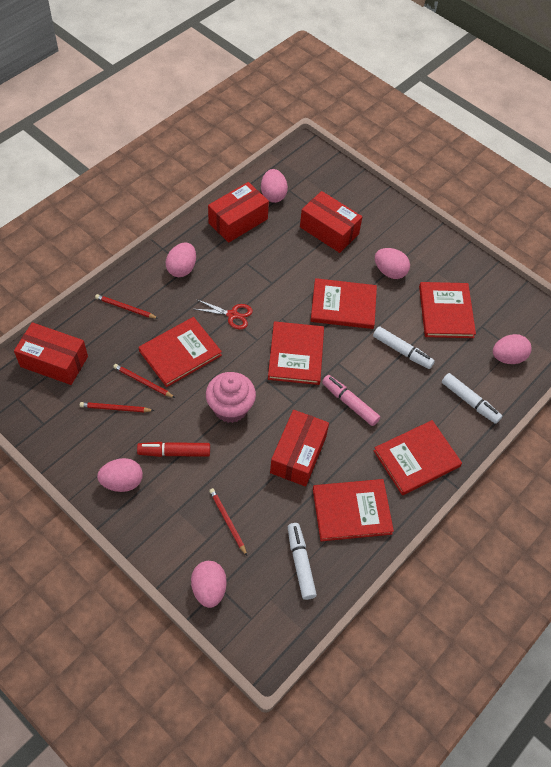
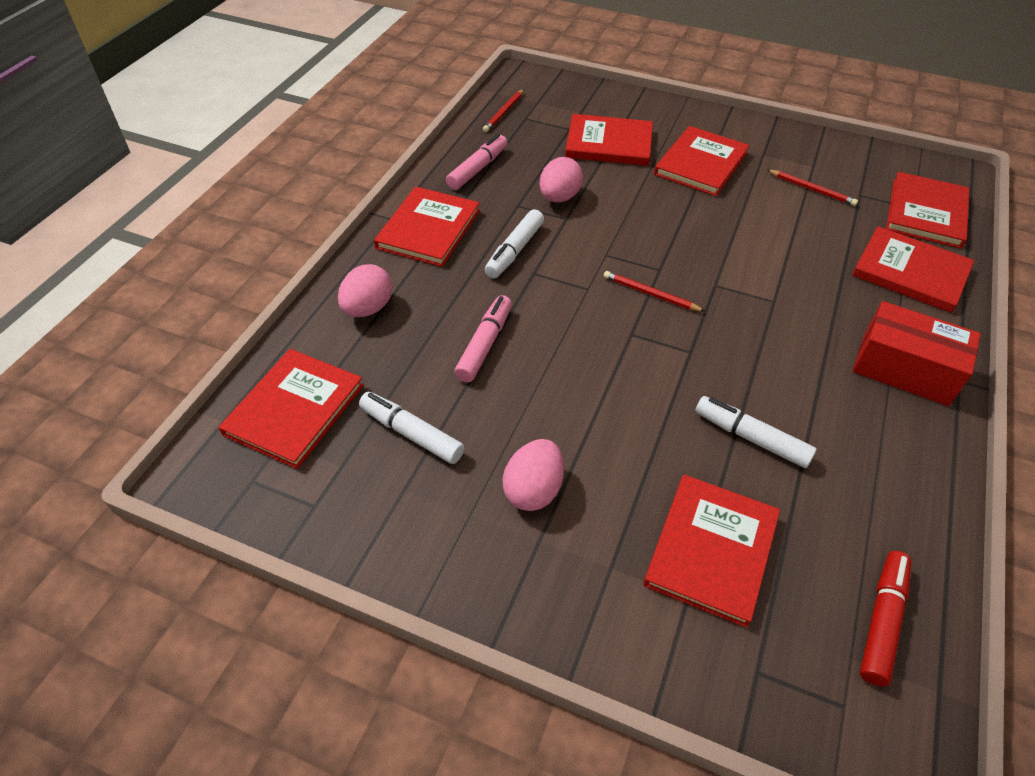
pink cupcake: [206,372,256,423] = 1 -> none = 0
pink egg: [97,458,143,492] [166,242,196,277] [191,561,227,608] [261,169,288,203] [375,248,410,279] [493,334,532,364] = 6 -> [338,264,393,317] [502,439,564,511] [539,157,583,203] = 3
pink marker: [322,375,380,426] = 1 -> [446,134,507,190] [454,295,512,382] = 2
red book: [138,317,222,387] [268,321,324,385] [311,278,377,329] [313,479,394,541] [374,420,462,495] [419,282,476,338] = 6 -> [218,349,364,469] [374,187,480,267] [565,114,653,166] [643,475,780,628] [654,126,750,196] [852,226,974,313] [886,172,970,248] = 7
red box: [14,322,88,385] [208,182,269,243] [270,410,329,487] [300,191,362,253] = 4 -> [852,301,981,406] = 1
red pencil: [80,402,154,412] [95,294,159,319] [113,364,175,398] [209,488,247,556] = 4 -> [483,89,524,132] [604,271,706,312] [767,170,858,206] = 3
red scissors: [194,299,253,329] = 1 -> none = 0

